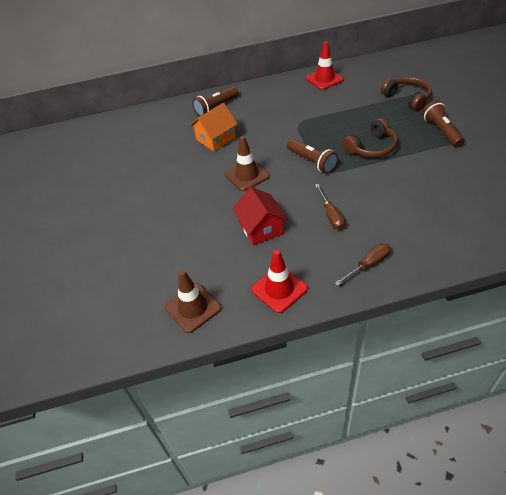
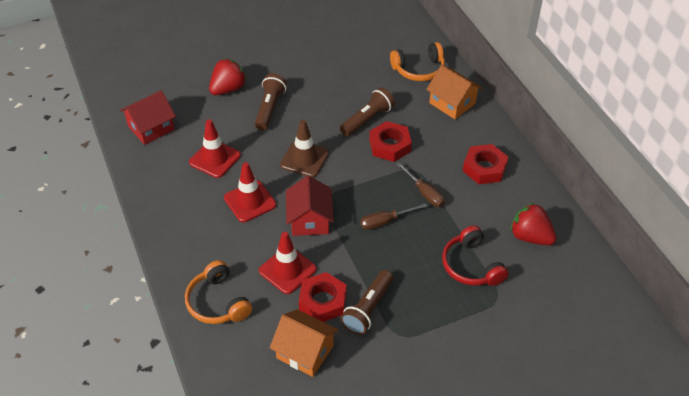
brown headphones: [342,118,398,158] [381,77,432,111] = 2 -> none = 0
brown traffic cone: [165,270,222,333] [225,136,270,191] = 2 -> [280,120,329,177] = 1
orange headphones: none = 0 -> [185,260,252,324] [390,42,445,81] = 2
orange house: [190,103,238,151] = 1 -> [270,309,338,377] [426,65,482,119] = 2
red headphones: none = 0 -> [442,225,508,286] = 1
red house: [232,187,288,246] = 1 -> [120,90,176,145] [286,176,334,236] = 2
red nut: none = 0 -> [299,272,347,322] [369,121,412,162] [463,144,508,184] = 3
red strawberry: none = 0 -> [209,58,247,95] [510,203,557,245] = 2
red traffic cone: [251,250,308,313] [306,41,344,90] = 2 -> [189,119,241,178] [224,162,276,222] [259,232,317,294] = 3

